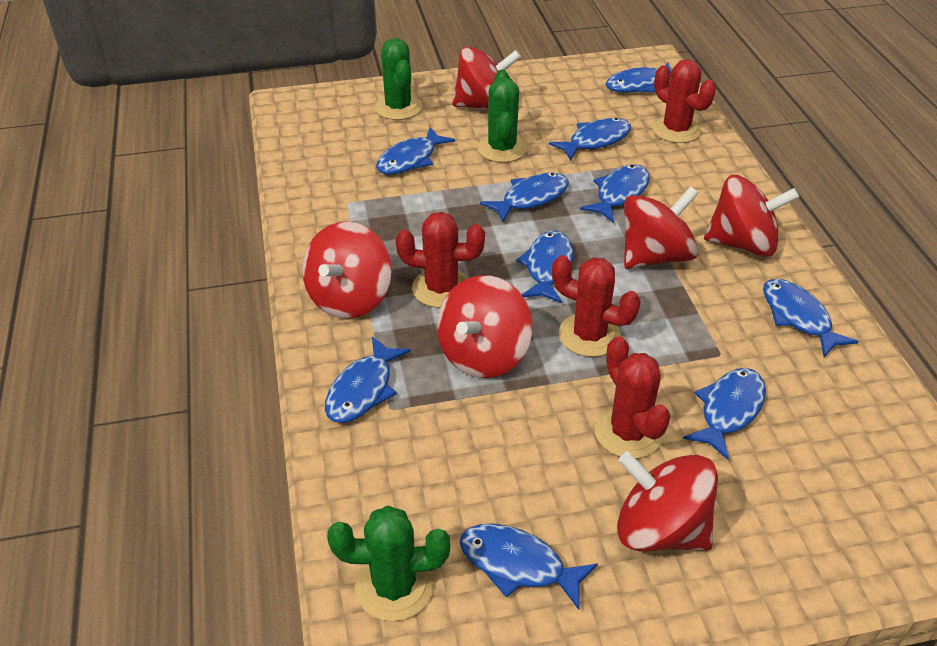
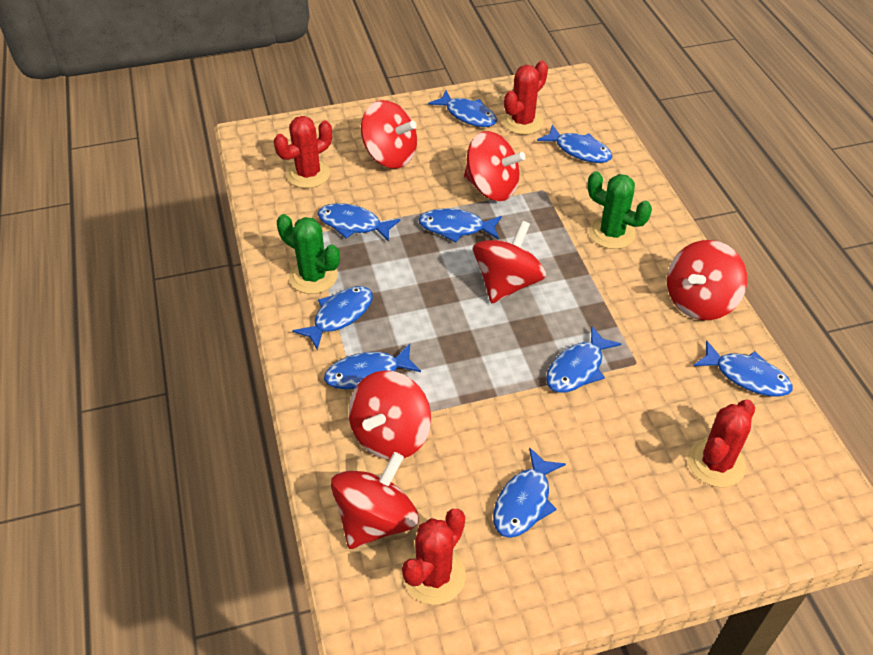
blue fish: [325,337,411,423] [376,127,455,175] [460,524,598,610] [480,173,569,222] [516,231,574,303] [549,118,631,161] [580,164,650,223] [606,62,672,93] [683,368,766,460] [763,279,859,357] = 10 -> [292,286,373,350] [318,203,400,242] [324,344,421,389] [418,208,502,242] [428,91,497,127] [493,447,566,538] [537,125,612,163] [546,326,621,393] [693,340,792,397] = 9
green cactus: [327,506,450,622] [375,38,422,120] [477,70,527,163] = 3 -> [277,214,340,294] [587,171,652,249] = 2

